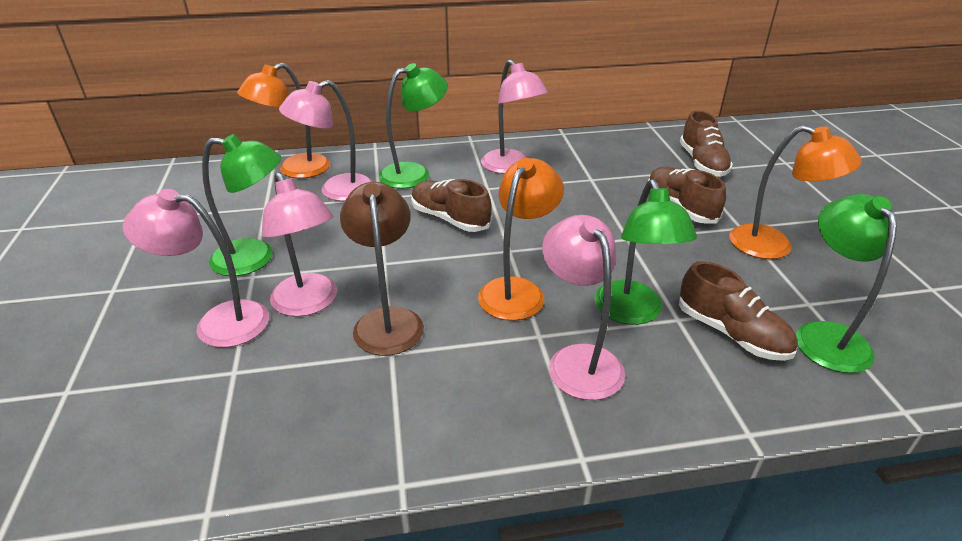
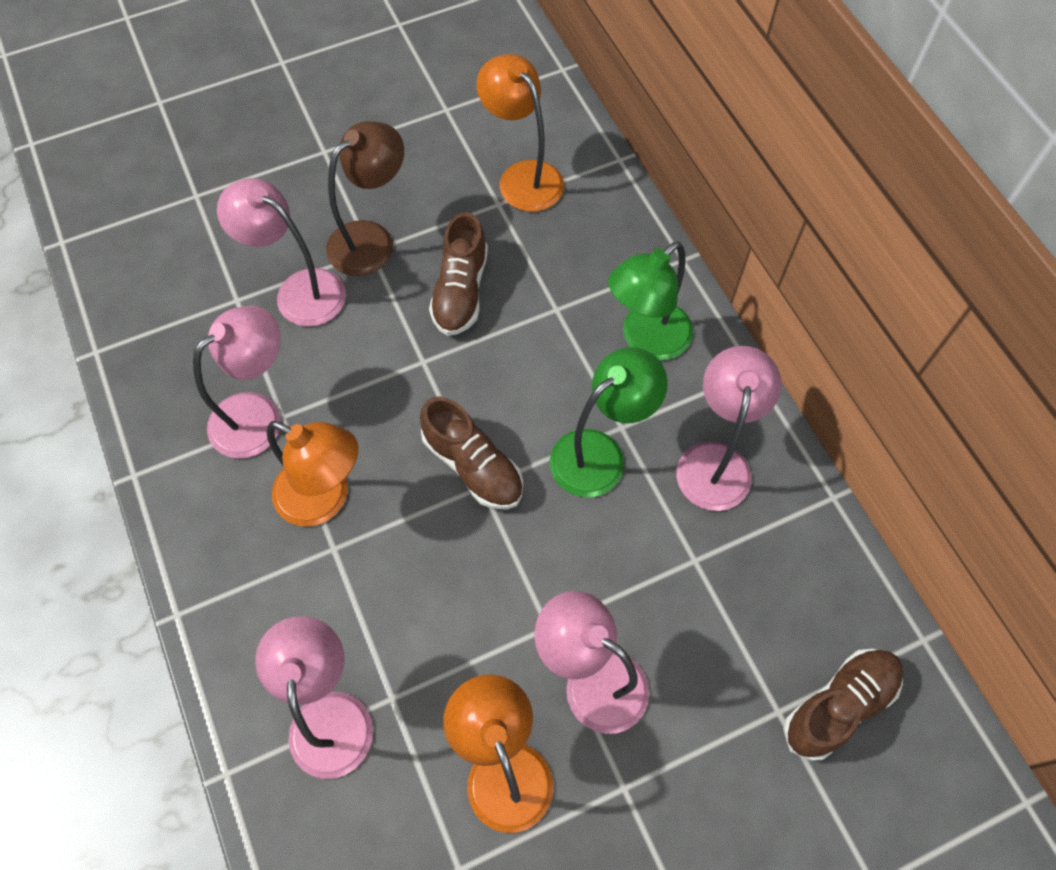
brown shoe: [411,179,492,232] [648,167,726,223] [679,261,798,361] [680,111,733,177] = 4 -> [420,396,523,510] [429,212,488,336] [783,649,903,761] = 3
green lamp: [202,134,281,276] [379,63,448,189] [594,179,697,325] [796,194,897,373] = 4 -> [550,347,668,497] [608,241,693,361] = 2

